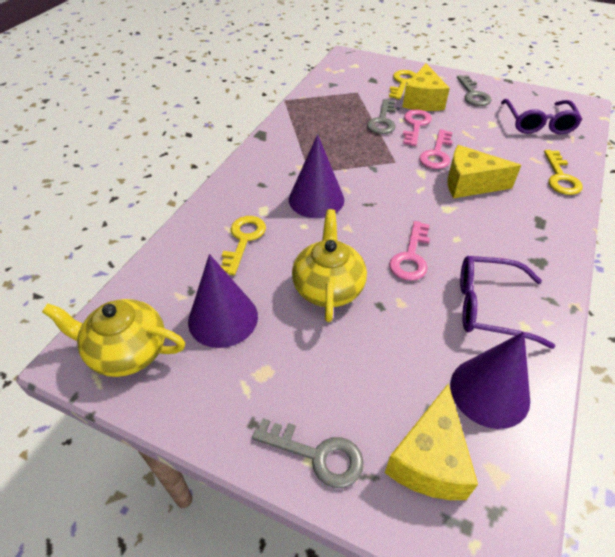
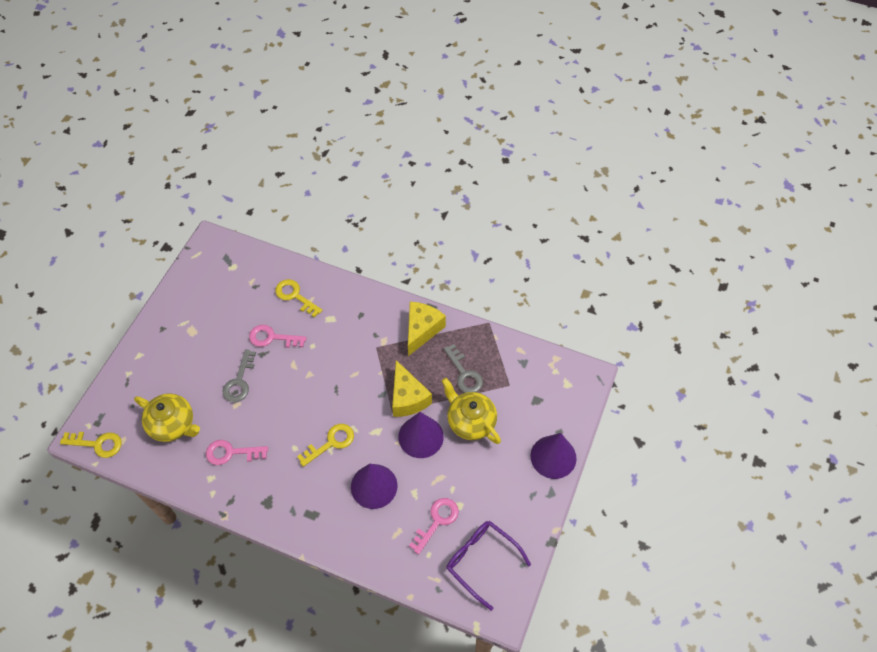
grey key: [252,418,364,488] [367,99,396,134] [457,75,492,106] = 3 -> [222,349,256,402] [444,344,483,393] = 2
purple glasses: [460,256,555,349] [501,99,582,134] = 2 -> [446,521,531,611] = 1
yellow cheese: [385,383,478,500] [403,63,450,111] [447,145,521,198] = 3 -> [392,360,432,417] [408,302,446,356] = 2

